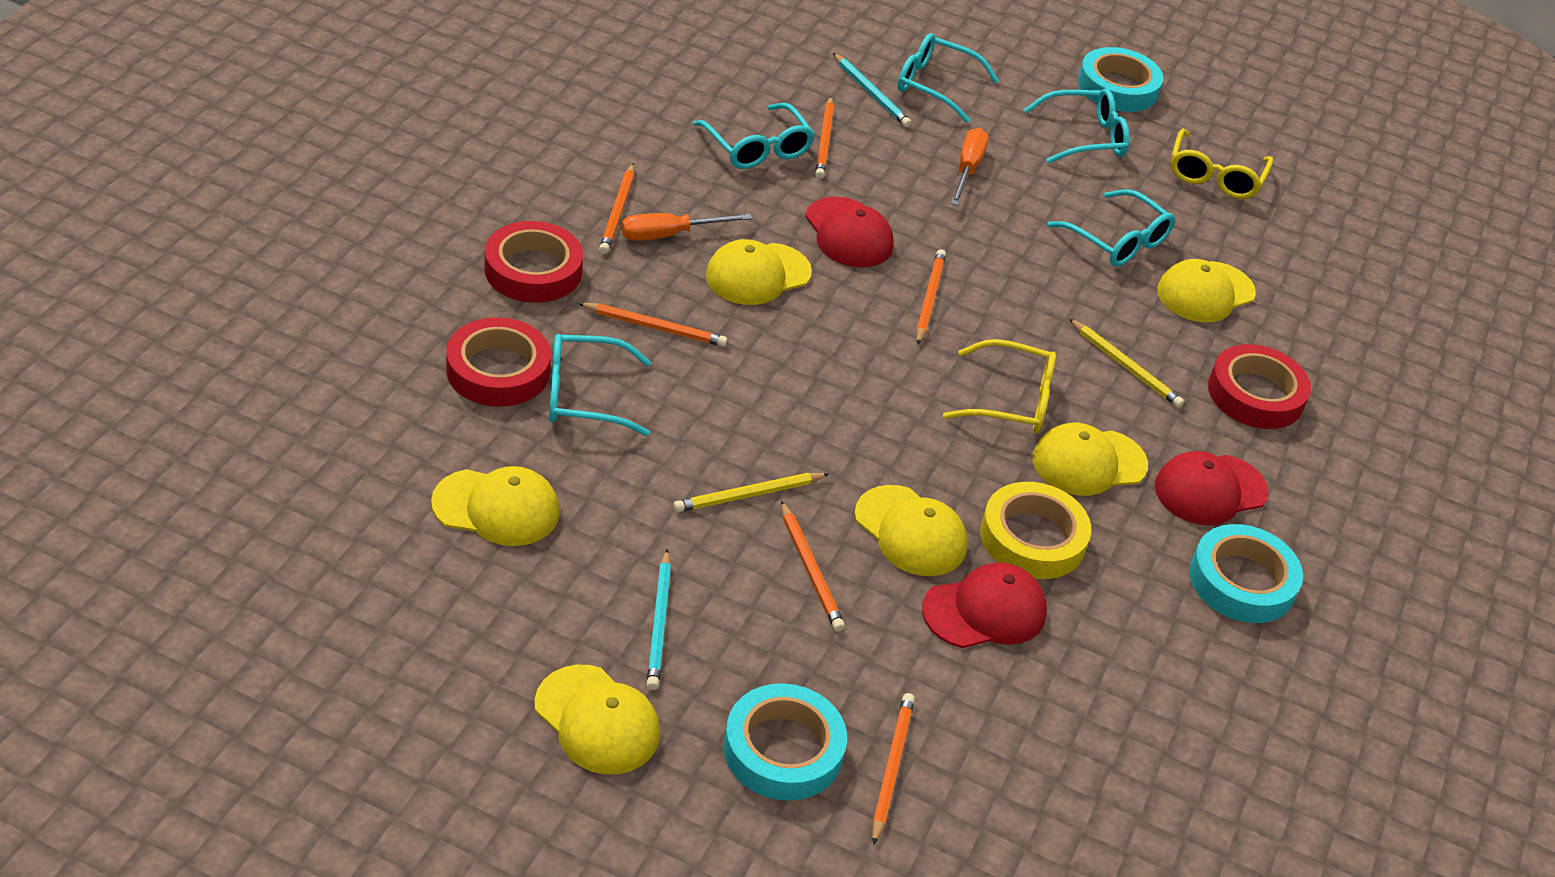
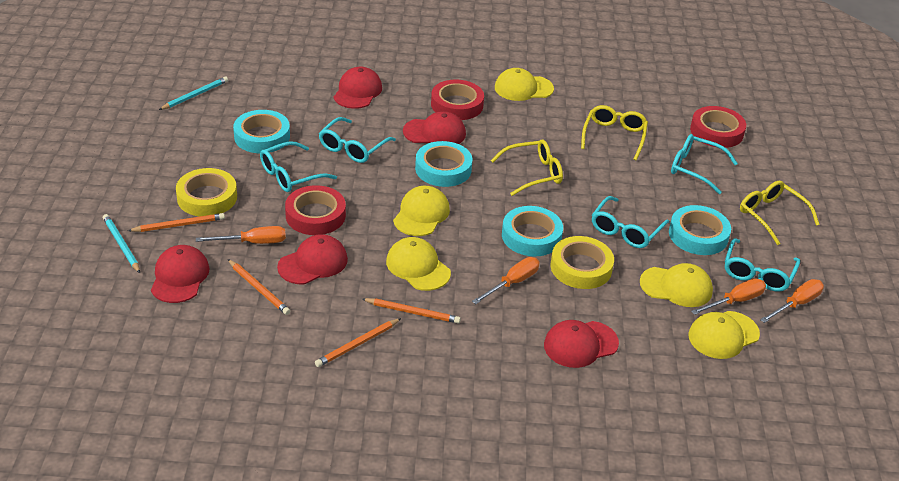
orange pencil: [578,303,728,347] [599,163,634,254] [781,501,845,631] [815,97,834,179] [872,693,915,846] [916,249,946,344] = 6 -> [128,213,225,232] [228,259,290,315] [315,318,401,367] [362,298,461,323] = 4
orange screwdriver: [621,213,753,241] [951,128,989,206] = 2 -> [196,226,286,244] [472,257,540,304] [691,279,766,315] [760,279,824,323] = 4
red cap: [805,196,894,268] [922,563,1047,648] [1155,451,1269,525] = 3 -> [151,245,210,303] [277,234,348,285] [334,67,382,109] [403,111,466,144] [544,320,619,368] = 5
turquoise tape: [723,683,847,801] [1078,47,1163,112] [1189,524,1303,623] = 3 -> [233,110,290,153] [415,141,472,187] [502,206,563,256] [669,205,731,255] = 4
yellow cap: [431,466,560,546] [534,665,660,774] [706,239,812,305] [854,485,968,576] [1033,423,1148,496] [1157,259,1256,323] = 6 -> [386,237,451,291] [393,186,450,236] [495,68,554,101] [640,263,713,307] [688,311,760,359] = 5
yellow glasses: [943,339,1056,434] [1171,128,1273,199] = 2 -> [491,139,563,196] [581,105,648,160] [740,181,820,245] = 3
yellow pencil: [673,473,829,512] [1069,319,1184,408] = 2 -> none = 0
yellow tape: [980,482,1091,579] = 1 -> [176,168,237,216] [551,236,614,289] = 2

